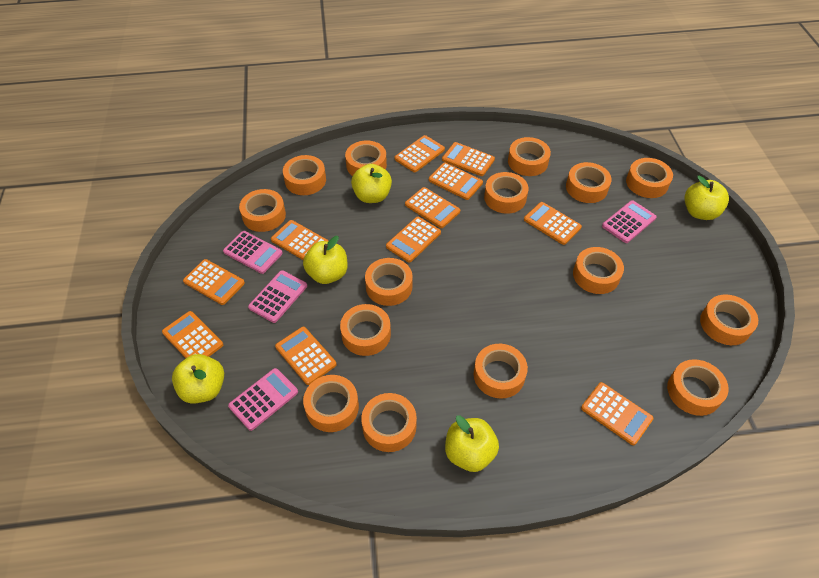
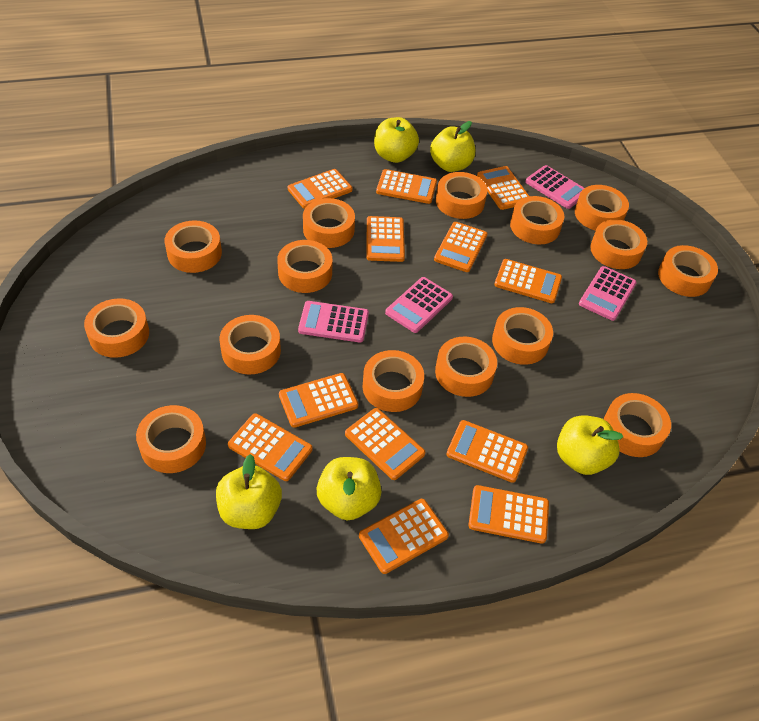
orange calculator: [162,311,223,358] [183,259,245,305] [271,220,328,260] [275,327,337,385] [386,217,441,262] [395,135,445,172] [405,187,460,228] [429,162,483,200] [442,142,495,176] [524,202,582,245] [581,382,654,445] = 11 -> [228,413,312,481] [279,373,358,428] [288,169,353,209] [345,408,425,480] [359,499,449,574] [366,216,405,262] [376,169,437,204] [434,222,488,272] [446,420,528,483] [468,485,549,544] [477,166,529,210] [494,259,562,303] = 12

